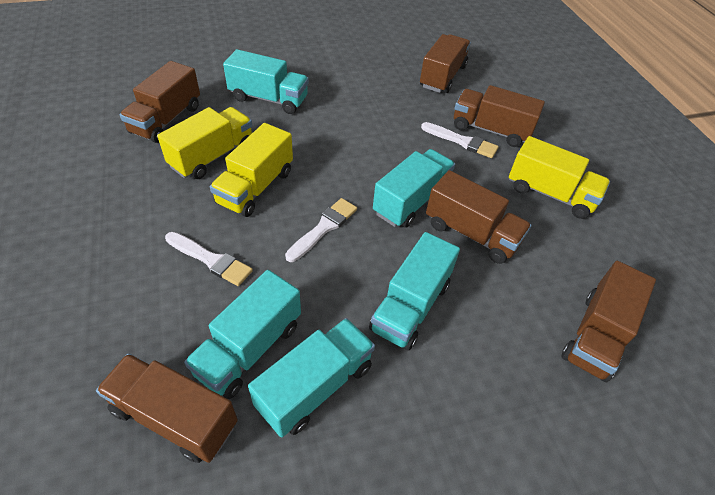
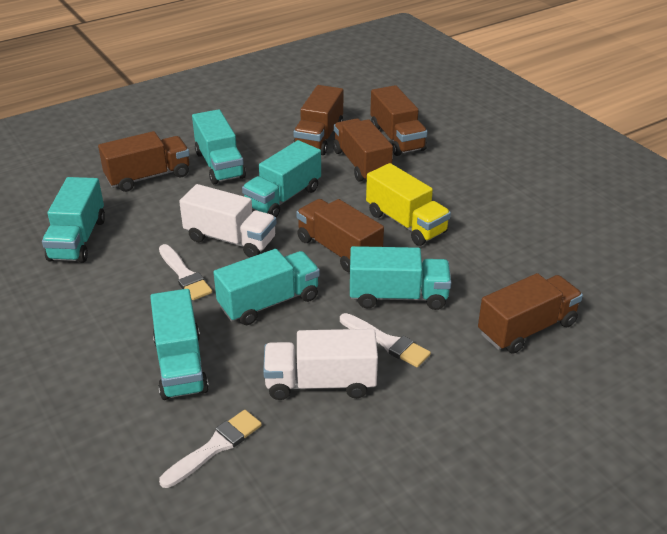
turquoise truck: [184,270,301,399] [223,49,309,114] [248,318,375,438] [369,232,460,350] [373,149,455,228] = 5 -> [42,177,105,263] [150,289,209,400] [192,109,246,184] [213,249,320,325] [242,140,321,217] [350,246,451,310] = 6
white truck: none = 0 -> [179,184,277,258] [263,329,378,400] = 2
yellow truck: [157,107,252,179] [210,123,293,217] [509,136,610,219] = 3 -> [366,163,451,246] = 1

